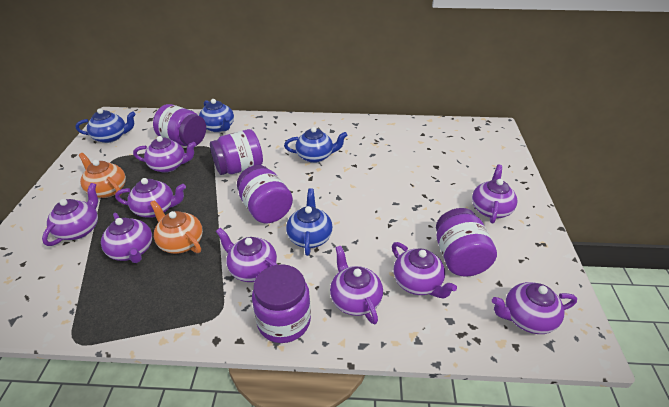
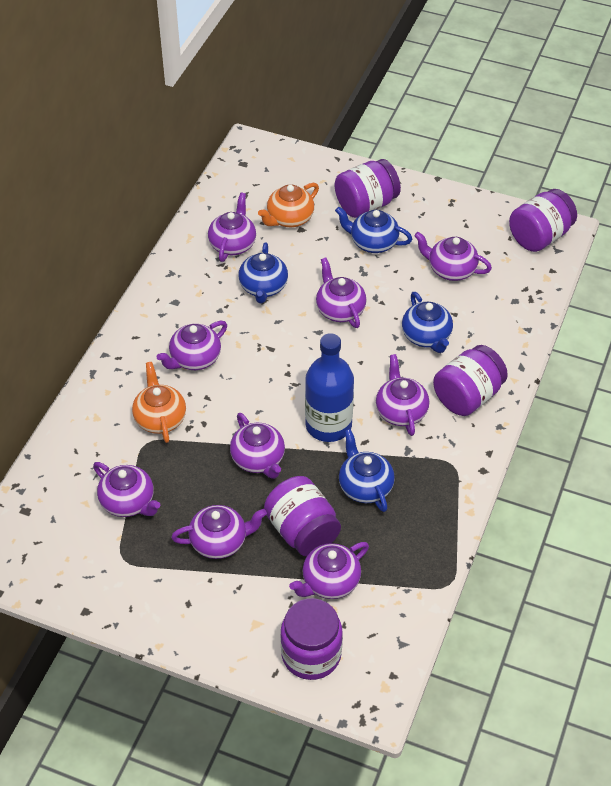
blue bottle: none = 0 -> [305,333,354,442] = 1

